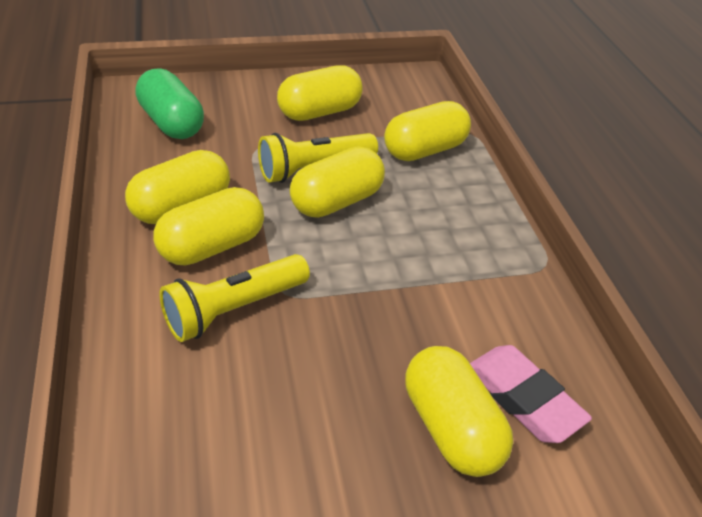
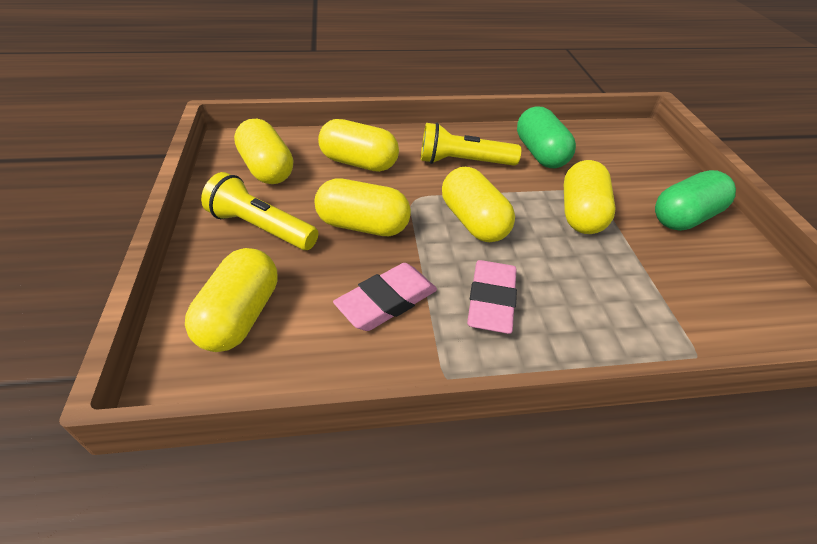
green capsule: [136,68,204,139] = 1 -> [517,107,576,168] [655,170,736,231] = 2
pink eraser: [470,345,592,443] = 1 -> [333,263,437,331] [467,260,517,334] = 2

